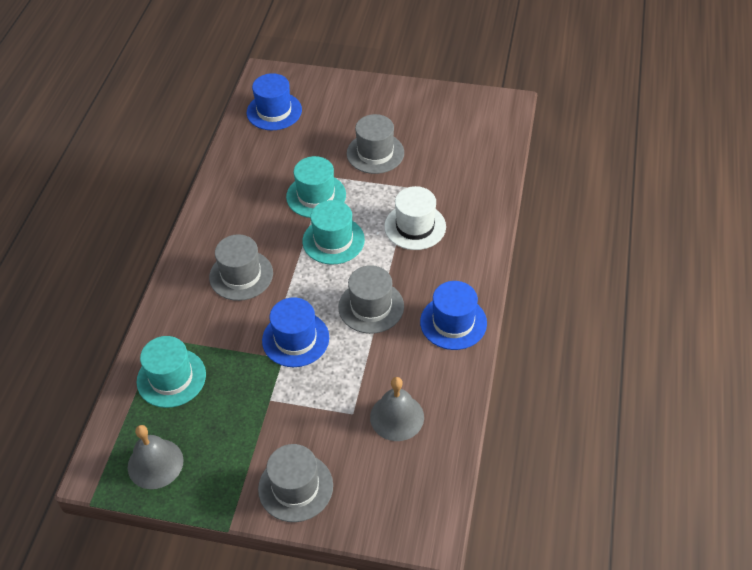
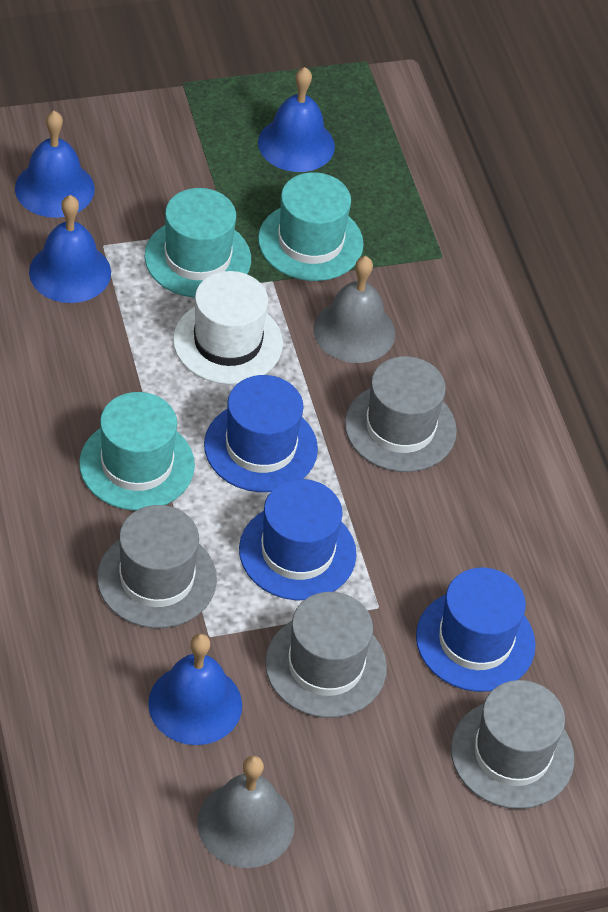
blue bell: none = 0 -> [15,111,95,218] [29,195,111,303] [148,633,242,745] [258,67,335,172] = 4

